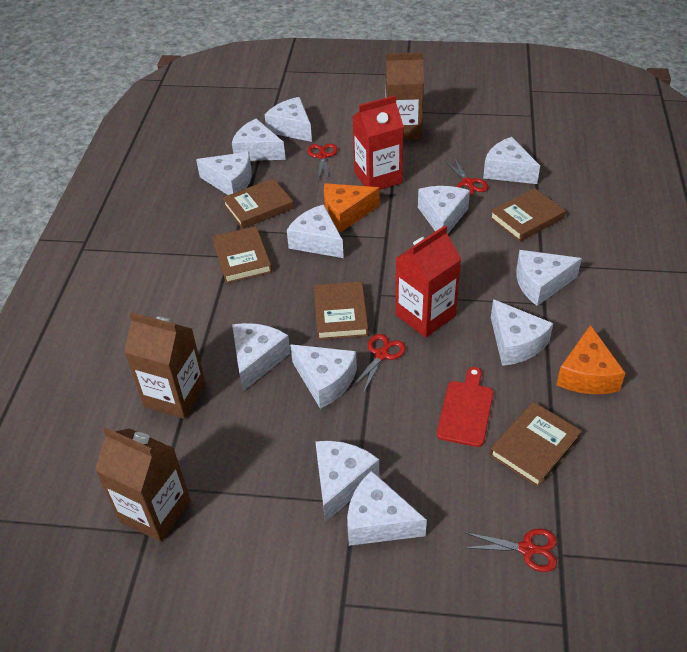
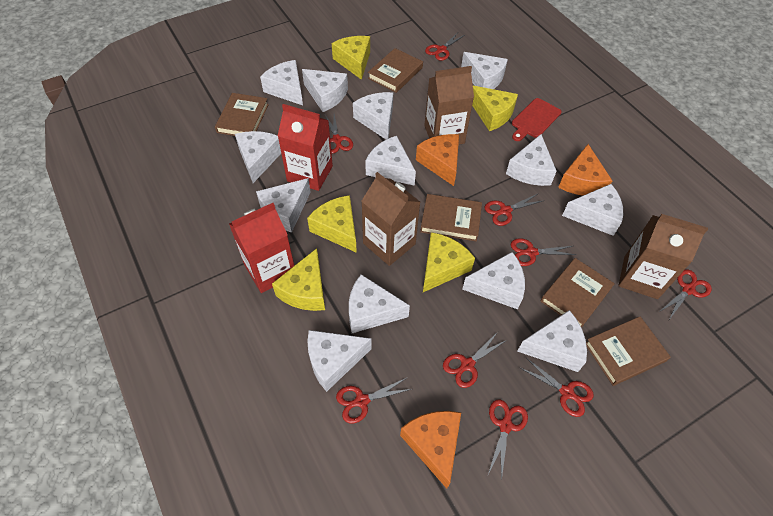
orange cheese: [324,183,380,232] [556,325,625,394] = 2 -> [400,411,461,488] [416,134,459,186] [558,144,612,195] = 3
red scissors: [307,143,338,180] [351,334,406,394] [444,158,488,196] [463,529,557,572] = 4 -> [325,114,353,154] [336,377,411,423] [425,32,465,61] [443,332,507,388] [485,194,545,226] [488,399,528,481] [511,238,576,266] [519,359,593,417] [659,269,712,320] = 9
white cheese: [196,152,252,195] [232,118,286,161] [232,323,290,391] [265,97,312,142] [287,205,344,258] [290,344,357,409] [315,441,379,522] [347,471,427,546] [418,186,470,234] [483,137,540,184] [491,299,553,366] [516,250,582,306] = 12 -> [235,131,281,183] [256,178,311,233] [260,60,303,106] [302,69,348,112] [307,330,372,392] [349,274,410,333] [353,92,393,139] [365,136,416,186] [461,52,508,89] [462,252,525,309] [506,134,557,186] [517,310,587,372] [562,184,623,236] = 13
yellow cheese: none = 0 -> [272,248,325,311] [307,195,357,253] [332,36,370,80] [423,232,475,292] [472,86,518,131] = 5

